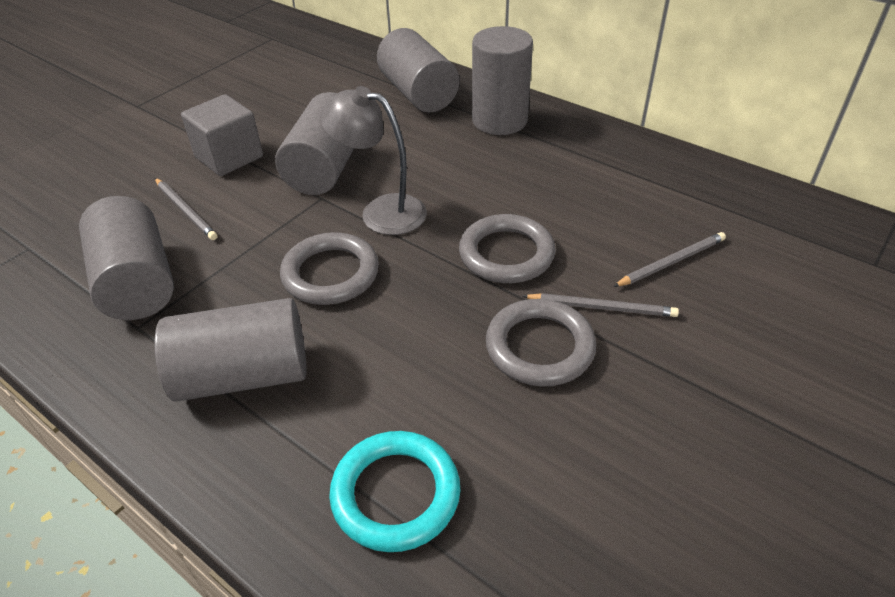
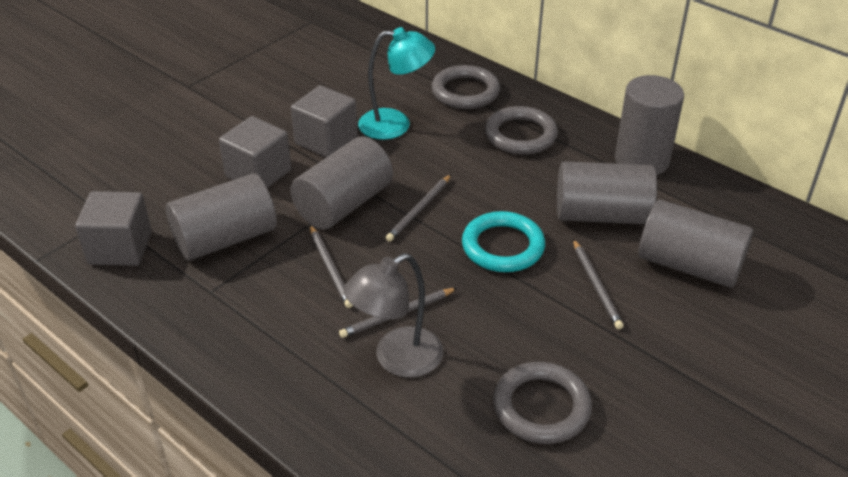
grey cube: [181,94,263,176] = 1 -> [75,191,152,266] [219,116,291,188] [291,85,358,157] = 3
grey pencil: [155,178,218,240] [523,293,679,317] [613,232,726,287] = 3 -> [310,225,353,308] [339,288,457,338] [385,175,451,242] [573,239,624,329] = 4
turquoise lamp: none = 0 -> [358,27,435,140] = 1

